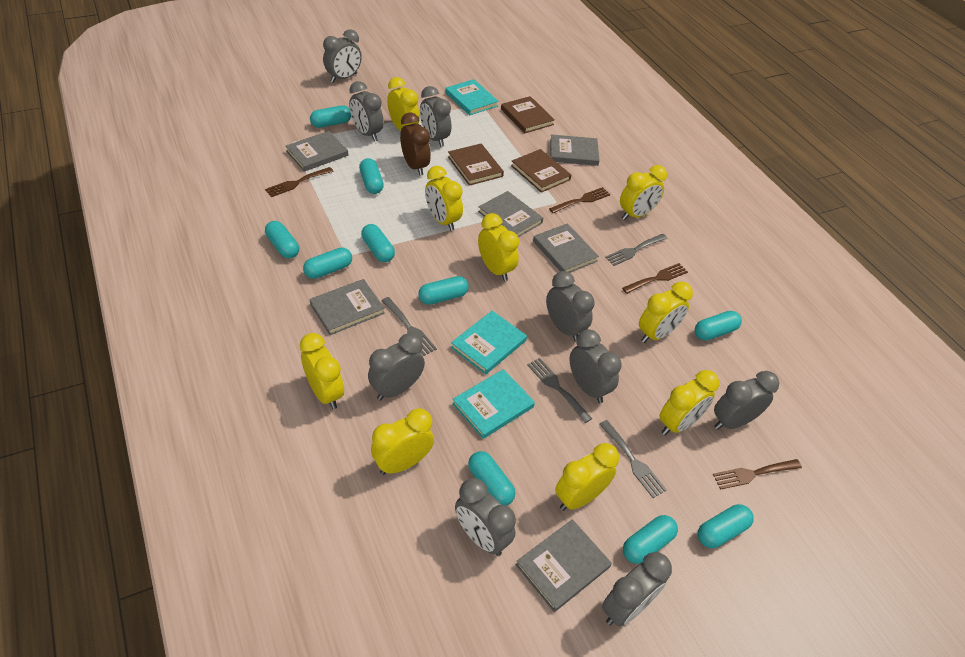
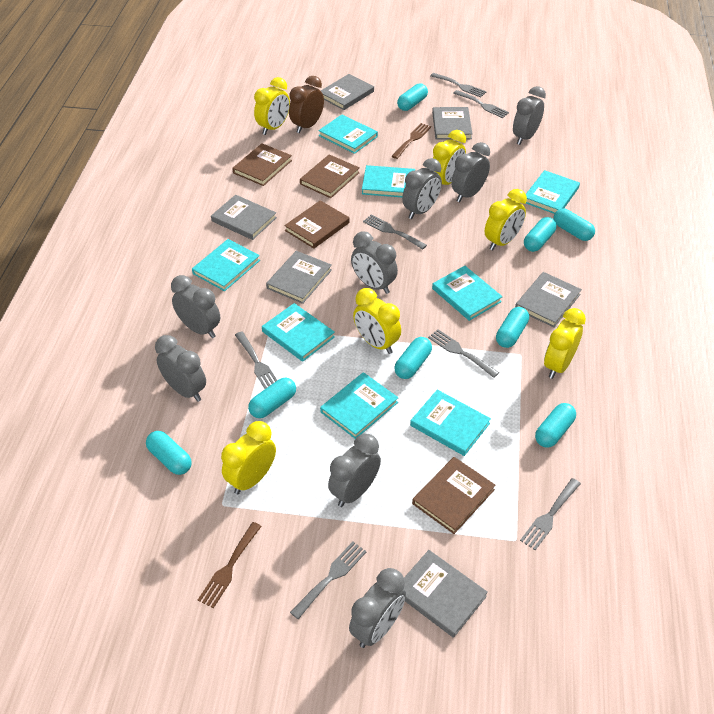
brown book: [448,144,504,186] [501,96,555,133] [511,149,571,193] = 3 -> [232,143,292,186] [284,200,350,249] [300,154,360,198] [412,457,496,534] = 4
brown fork: [265,167,334,197] [549,187,610,213] [622,263,688,294] [713,459,802,490] = 4 -> [198,522,262,608] [392,123,431,159] = 2
grey clock: [323,29,362,83] [349,81,384,142] [368,333,425,400] [420,86,451,147] [455,478,516,556] [546,271,595,342] [570,329,622,403] [602,552,672,626] [714,371,779,430] = 9 -> [155,335,206,402] [171,275,220,338] [328,434,381,507] [349,568,406,648] [351,231,398,294] [402,158,442,219] [451,142,490,202] [513,86,546,145] = 8
grey fork: [382,297,437,356] [527,358,592,423] [599,420,667,498] [605,234,667,266] = 4 -> [235,332,277,389] [290,542,367,619] [363,215,427,250] [428,329,499,378] [430,73,487,97] [453,90,509,118] [520,478,581,550] = 7
turquoise book: [445,79,499,116] [451,311,527,375] [452,369,535,439] = 3 -> [192,239,260,291] [262,303,335,362] [319,114,378,154] [320,372,398,439] [362,165,415,197] [410,390,491,456] [432,266,503,321] [526,170,580,214] = 8
turquoise capsule: [265,221,299,259] [303,247,352,279] [310,105,351,128] [359,158,384,194] [361,224,395,262] [418,276,469,305] [468,451,515,506] [623,515,678,564] [695,311,742,341] [698,504,754,548] = 10 -> [146,431,192,475] [248,378,296,418] [394,337,432,379] [397,83,428,111] [496,307,529,348] [524,217,556,252] [535,403,576,448] [553,209,595,241] = 8
yellow clock: [300,333,344,409] [371,408,434,475] [387,77,420,131] [425,166,463,231] [478,213,519,281] [555,443,619,511] [620,165,667,220] [639,282,693,343] [659,370,719,435] = 9 -> [221,421,276,494] [254,77,290,135] [353,288,401,354] [432,130,466,185] [485,189,527,251] [544,308,586,379] = 6

